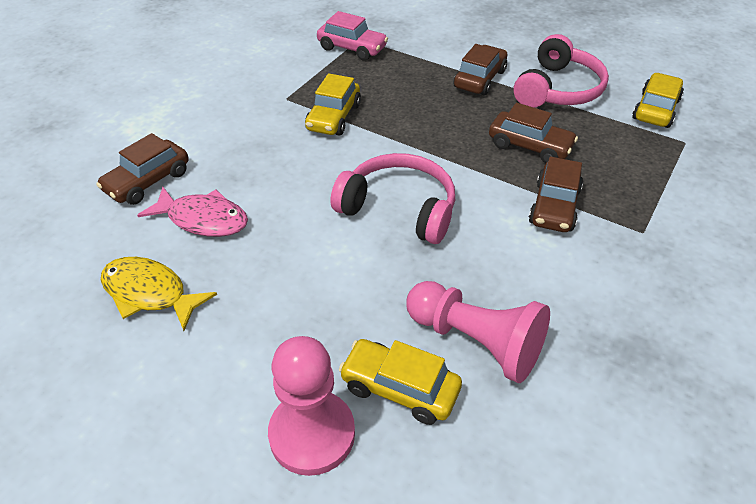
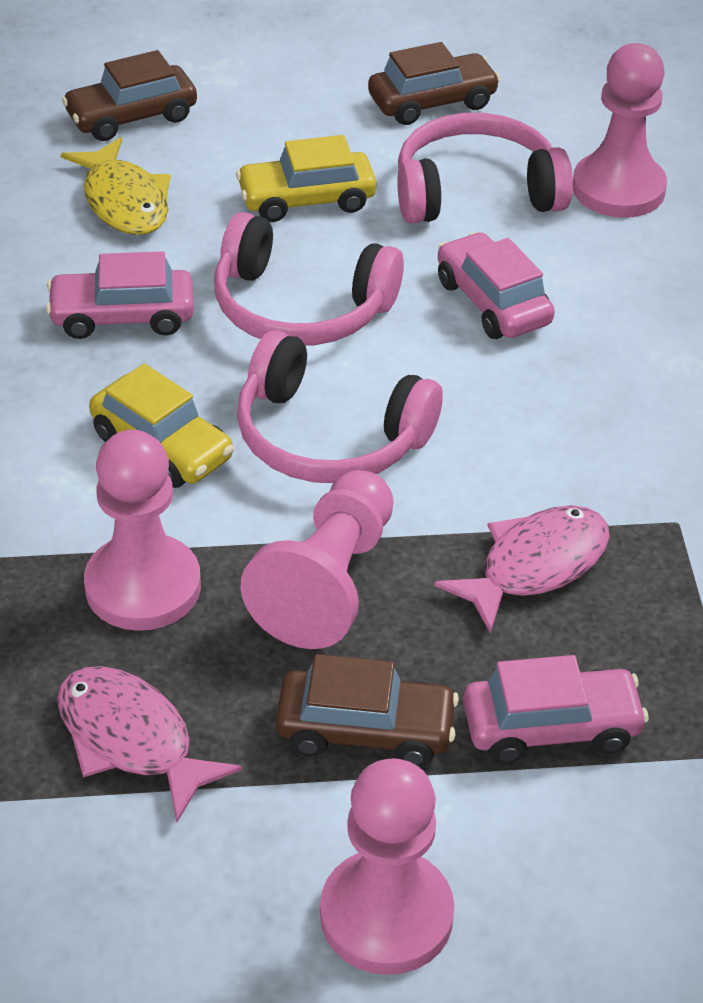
brown car: [96,133,189,205] [454,44,507,96] [489,103,578,163] [529,157,583,232] = 4 -> [62,50,197,141] [276,654,459,767] [368,42,500,125] = 3
pink car: [317,11,388,61] = 1 -> [46,251,194,339] [438,232,555,339] [463,655,649,764] = 3
pink fish: [137,187,248,237] = 1 -> [57,666,242,822] [434,505,610,634] = 2
pink headphones: [330,153,455,244] [513,34,609,108] = 2 -> [214,212,404,346] [237,330,443,483] [397,113,573,223] = 3
pink pawn: [268,336,355,476] [407,281,550,383] = 2 -> [84,430,201,631] [240,470,394,649] [320,758,454,975] [573,43,667,218] = 4
yellow car: [305,73,361,135] [339,339,462,425] [632,73,684,128] = 3 -> [89,363,234,488] [236,135,376,222] = 2

